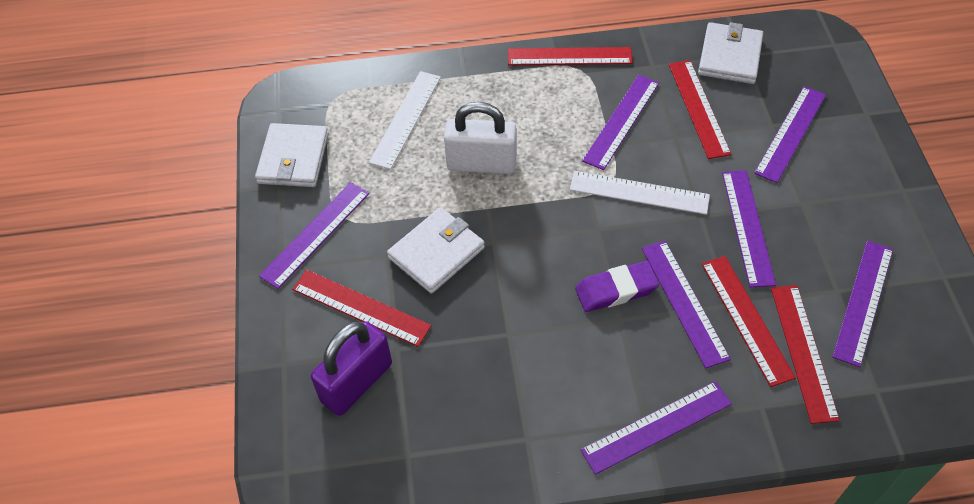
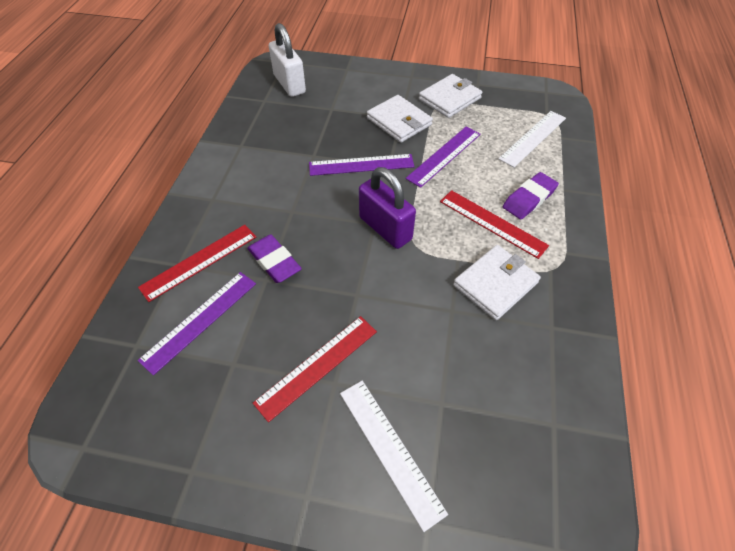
purple eraser: [575,261,659,312] = 1 -> [247,234,302,283] [503,172,559,219] = 2
purple ruler: [259,182,369,289] [581,381,732,475] [582,75,659,170] [642,241,731,368] [722,170,776,288] [754,86,826,183] [832,241,893,367] = 7 -> [137,272,256,376] [309,154,414,176] [406,127,481,188] = 3
red ruler: [292,270,431,347] [508,47,633,65] [669,60,731,159] [702,256,796,387] [771,285,840,424] = 5 -> [138,225,256,302] [253,316,377,422] [440,190,549,259] = 3

